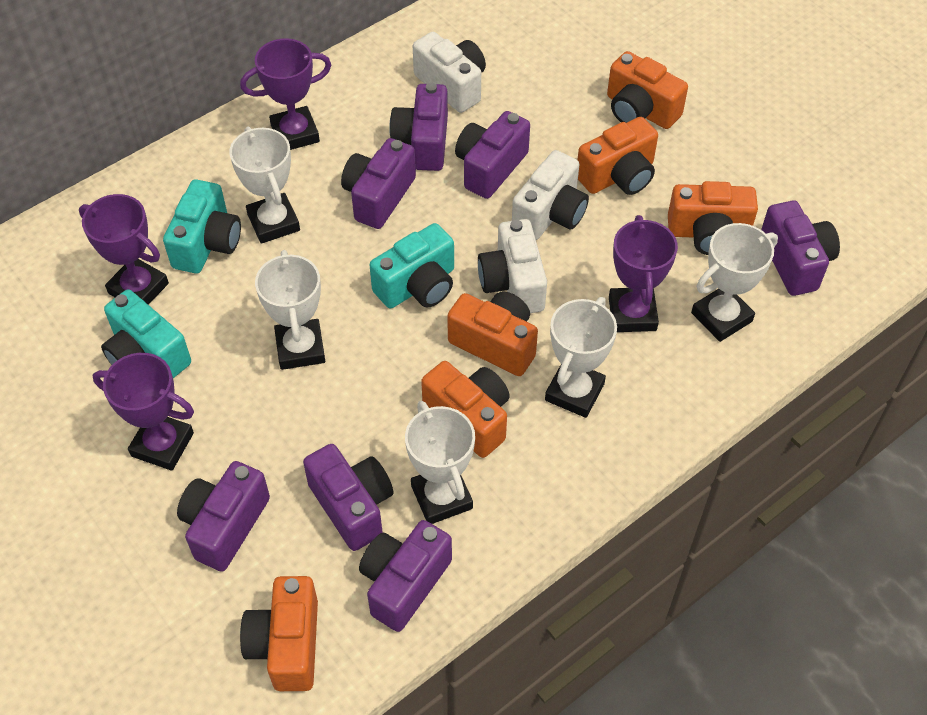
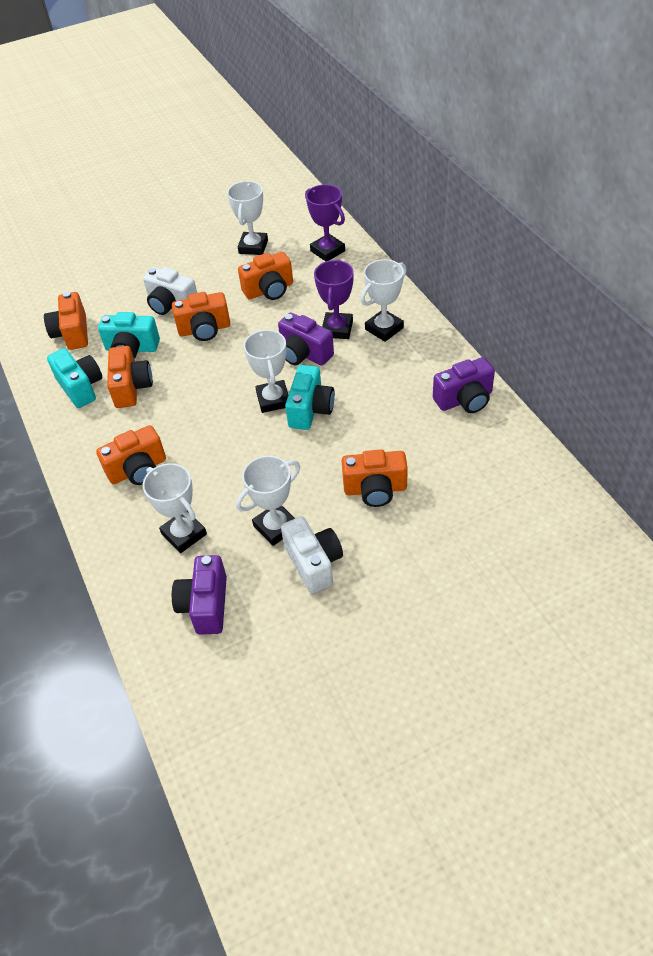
purple camera: [177,461,270,572] [303,444,394,551] [341,138,416,229] [359,520,452,632] [389,83,448,171] [455,111,530,199] [761,201,840,296] = 7 -> [172,555,227,635] [278,313,334,366] [433,357,495,413] = 3
purple trophy: [79,194,169,305] [93,353,194,471] [240,39,331,150] [609,215,678,332] = 4 -> [305,184,345,261] [314,259,354,339] = 2
white camera: [413,32,486,113] [478,219,547,313] [512,150,589,240] = 3 -> [143,267,197,315] [281,516,343,594] = 2

